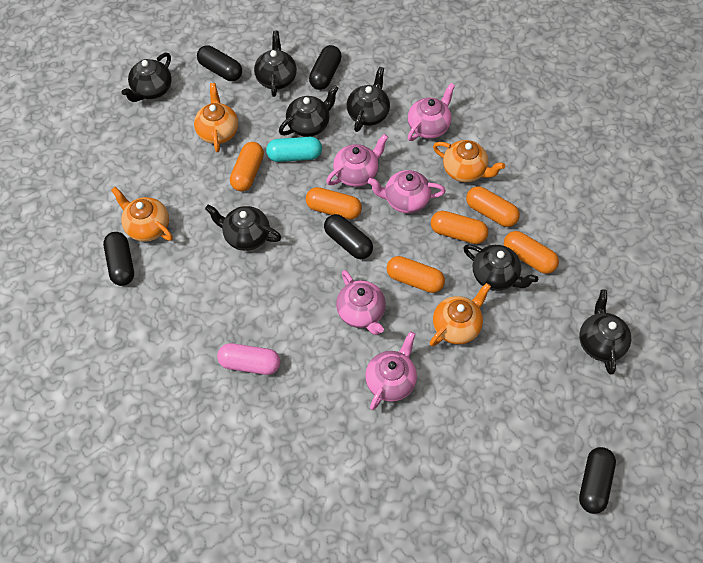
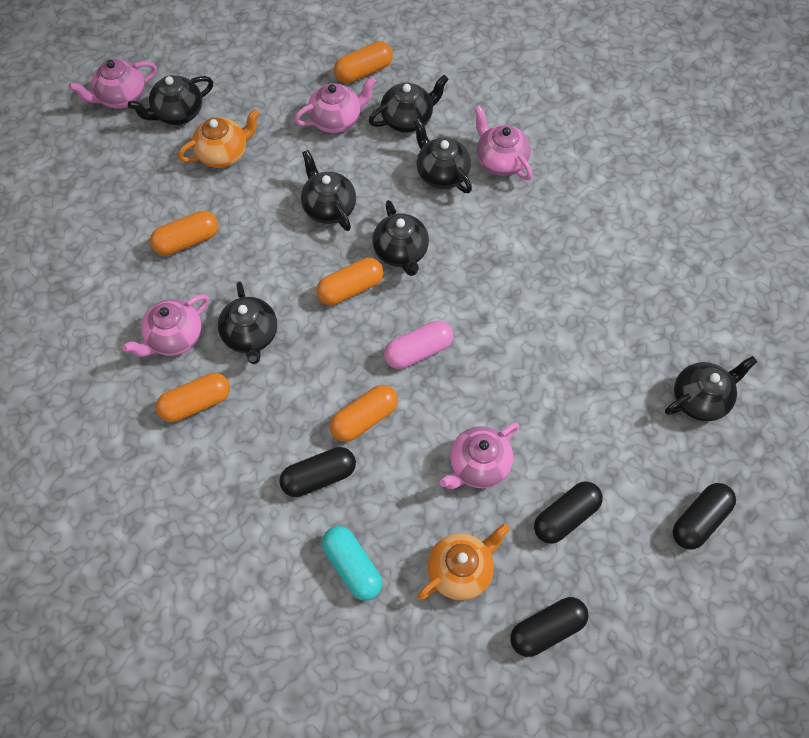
black capsule: [103,232,134,286] [197,45,242,81] [309,45,342,90] [324,214,373,259] [579,447,616,514] = 5 -> [279,447,356,497] [510,597,589,657] [534,481,603,544] [672,483,736,550] = 4
orange capsule: [230,142,264,191] [306,187,362,220] [387,256,445,293] [431,211,488,244] [466,186,520,227] [504,231,559,274] = 6 -> [150,211,218,256] [156,373,230,422] [316,258,384,305] [330,385,398,442] [334,41,393,83] = 5
orange teapot: [111,187,173,242] [194,83,238,152] [430,283,491,346] [433,140,505,182] = 4 -> [178,109,260,168] [417,523,510,601] = 2

